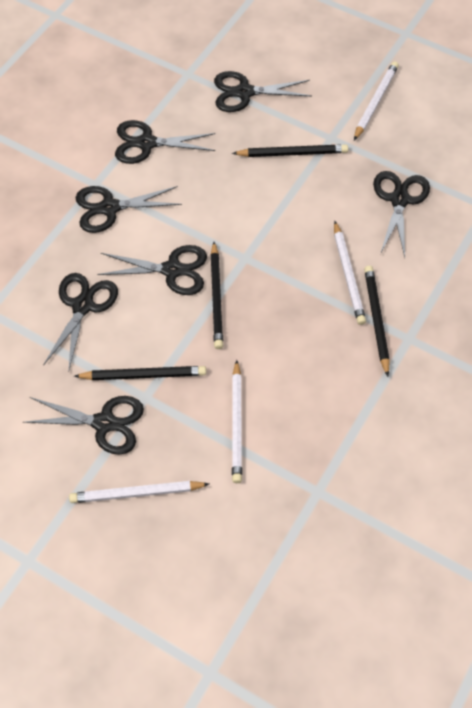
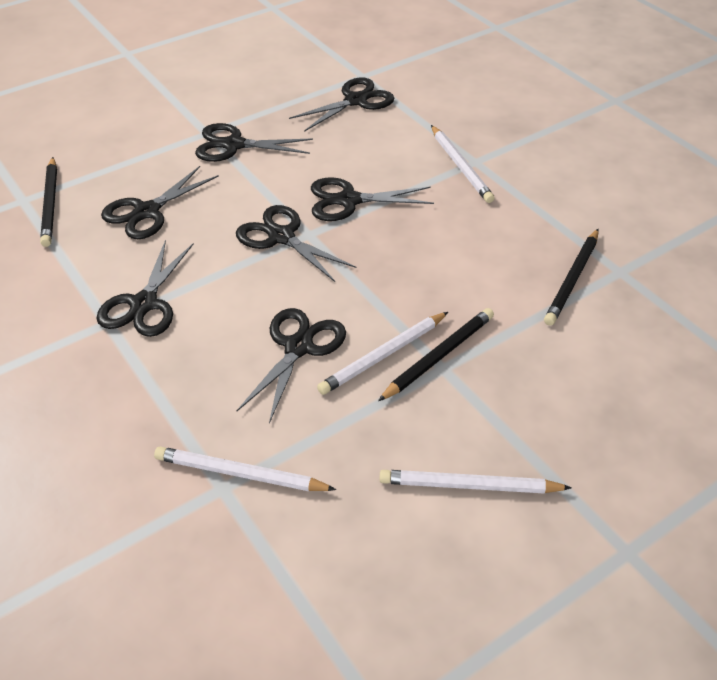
black pencil: [74,366,206,380] [210,242,223,349] [232,144,348,157] [364,266,390,377] = 4 -> [40,157,57,247] [378,308,494,401] [544,229,599,326] = 3

